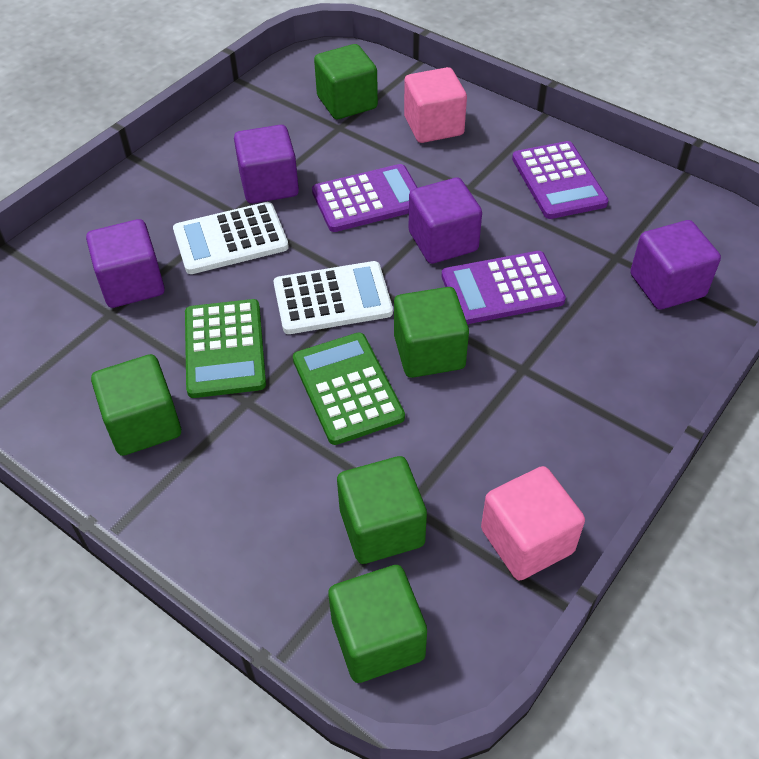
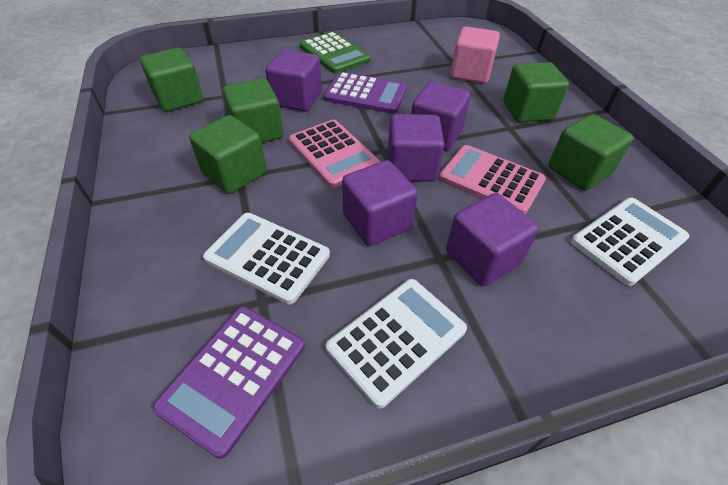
green calculator: [185,299,266,398] [293,333,405,445] = 2 -> [300,32,370,74] = 1
pink calculator: none = 0 -> [289,120,380,188] [439,145,546,214] = 2
pink cube: [404,67,467,143] [481,466,585,580] = 2 -> [451,26,500,84] = 1
purple calculator: [312,164,418,232] [442,251,566,324] [512,141,608,219] = 3 -> [152,306,305,459] [324,72,407,114] = 2
purple cube: [86,219,165,308] [234,125,299,204] [409,178,482,264] [630,220,721,310] = 4 -> [265,49,322,112] [342,160,418,246] [388,114,445,182] [411,81,470,151] [446,193,539,286] = 5
white calculator: [173,202,289,274] [274,261,393,334] = 2 -> [203,213,330,304] [326,279,467,409] [571,198,689,286] = 3

